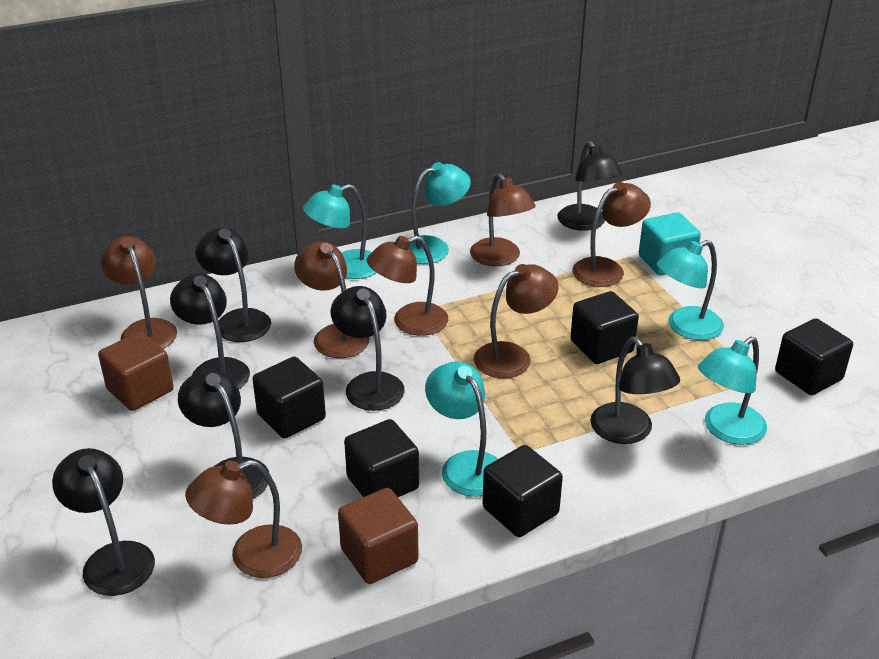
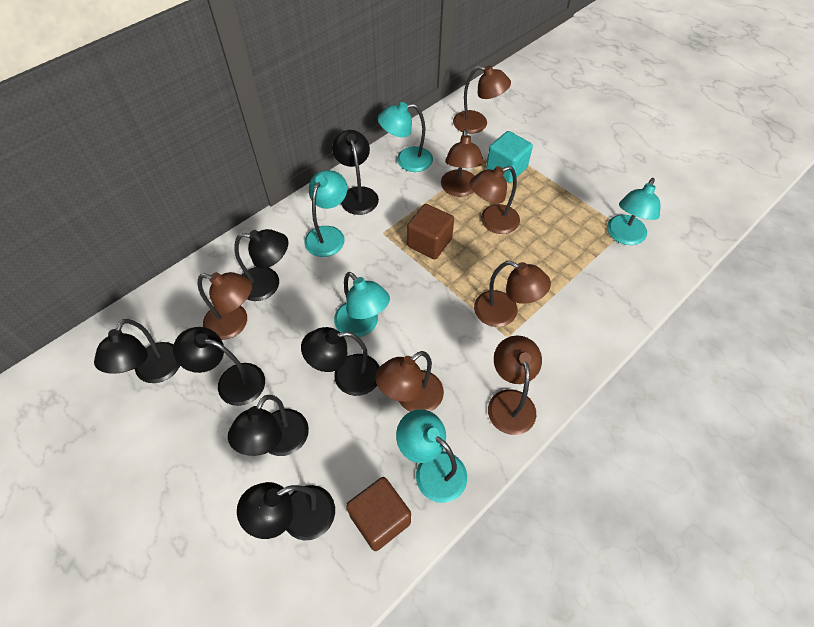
black cube: [252,357,326,438] [344,419,419,497] [482,445,563,537] [570,291,639,364] [775,318,853,395] = 5 -> none = 0

